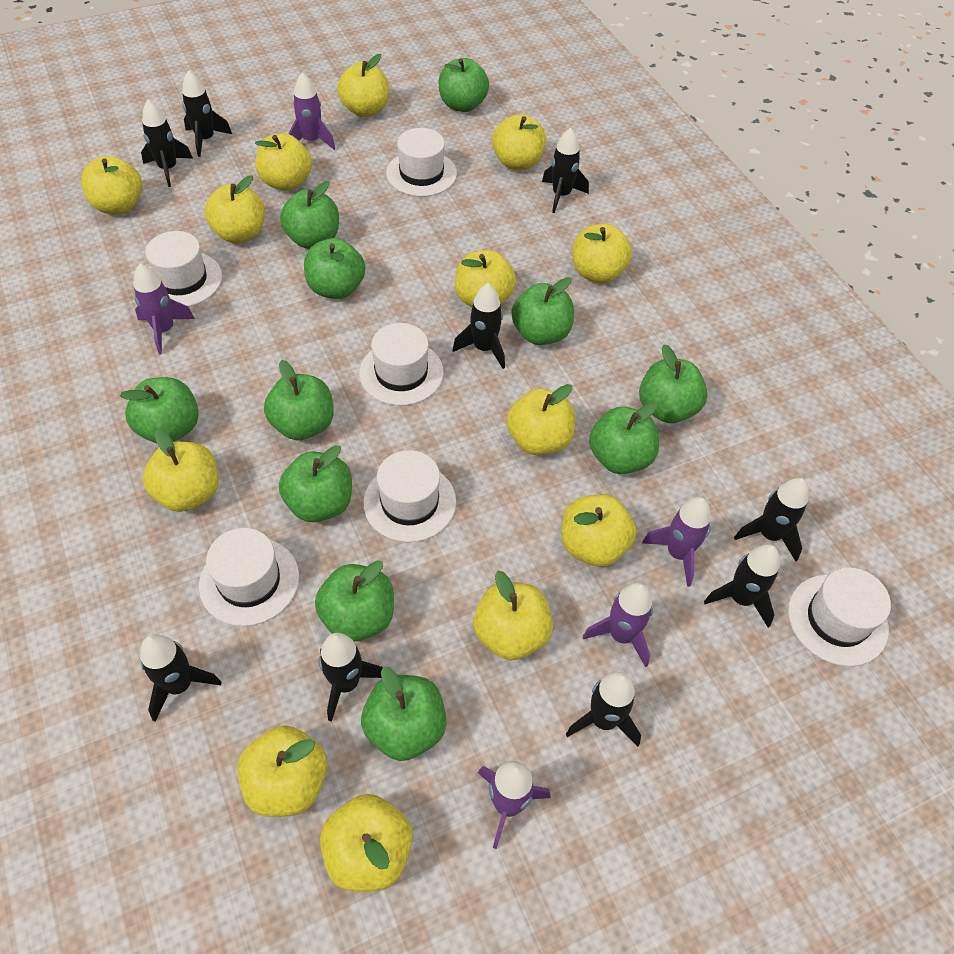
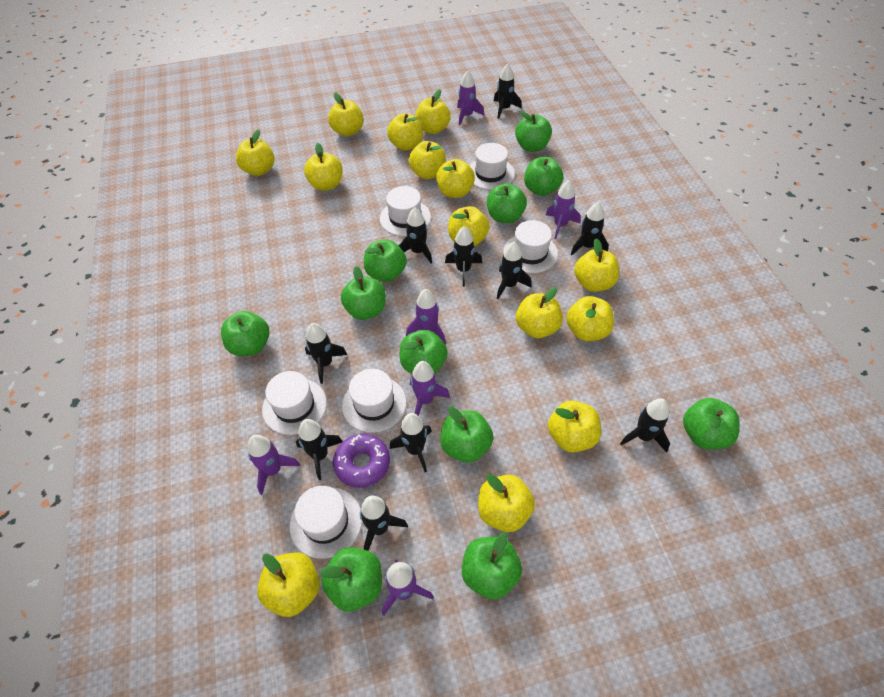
black rocket: [140,634,222,722] [141,100,193,187] [182,70,232,157] [319,633,383,722] [453,283,505,369] [542,128,589,213] [566,672,641,747] [704,544,780,628] [734,478,808,561] = 9 -> [296,419,343,480] [305,323,347,384] [360,496,408,551] [389,413,432,472] [399,208,432,264] [445,226,482,287] [493,64,522,119] [497,242,532,299] [571,202,609,255] [620,398,670,452] = 10
purple donut: none = 0 -> [333,434,390,488] = 1
purple rocket: [133,263,195,354] [289,72,335,150] [478,761,551,849] [583,583,653,667] [642,497,711,587] = 5 -> [248,435,300,495] [382,560,434,616] [406,289,446,344] [410,361,450,416] [457,71,484,126] [546,180,581,239] = 6
yellow apple: [81,156,142,214] [142,429,218,512] [205,175,265,243] [237,726,327,817] [255,133,312,191] [320,794,413,892] [337,54,389,117] [455,250,516,307] [473,571,553,660] [492,114,546,170] [507,384,575,455] [562,494,636,567] [573,223,632,283] = 13 -> [236,129,274,176] [257,552,320,617] [304,143,343,191] [328,92,364,136] [387,113,423,151] [409,141,446,179] [415,89,451,134] [436,159,475,198] [448,206,490,246] [478,474,535,532] [516,287,563,338] [548,401,601,453] [566,296,614,341] [574,238,619,292] = 14

